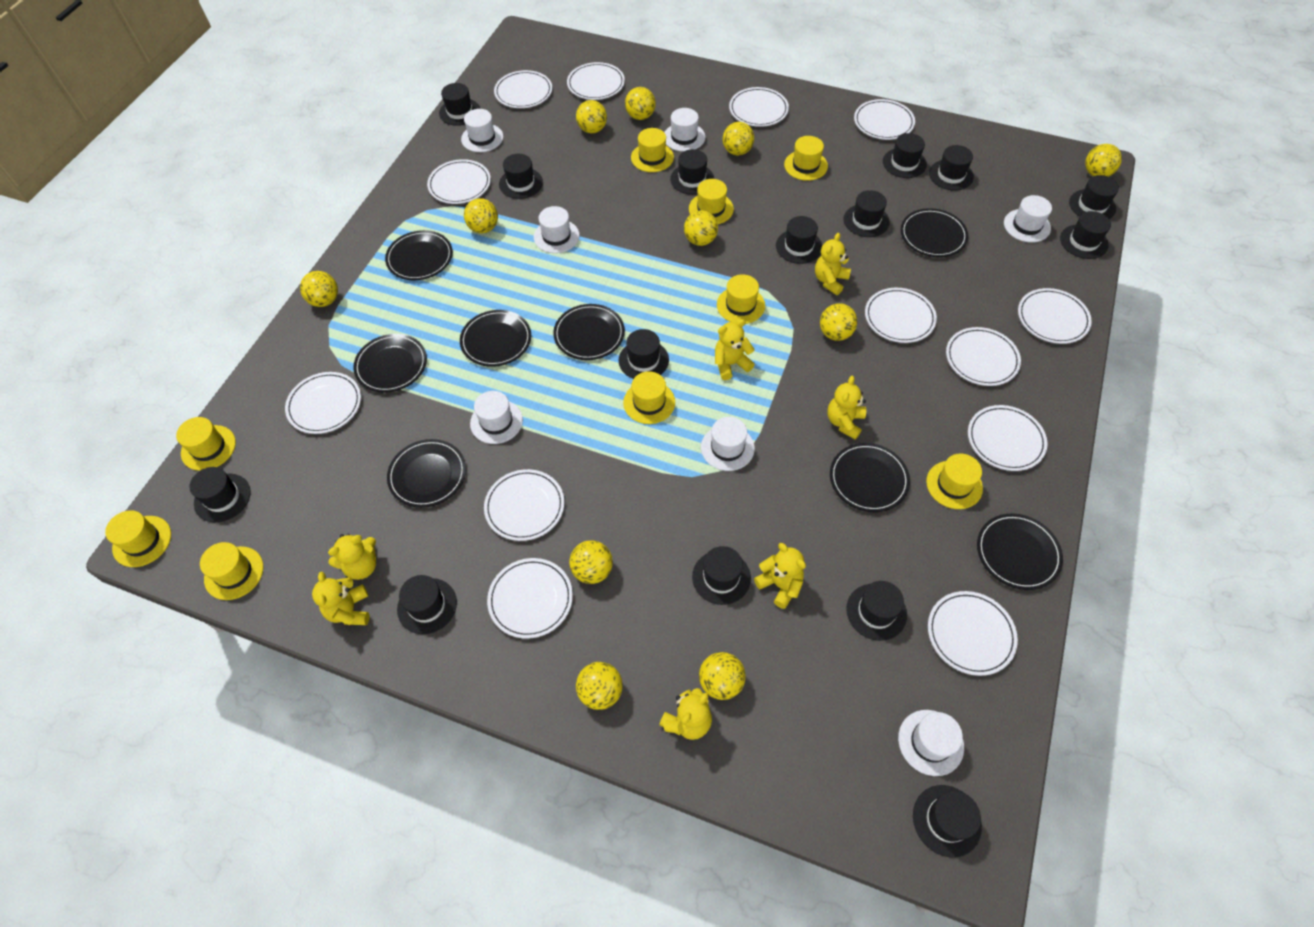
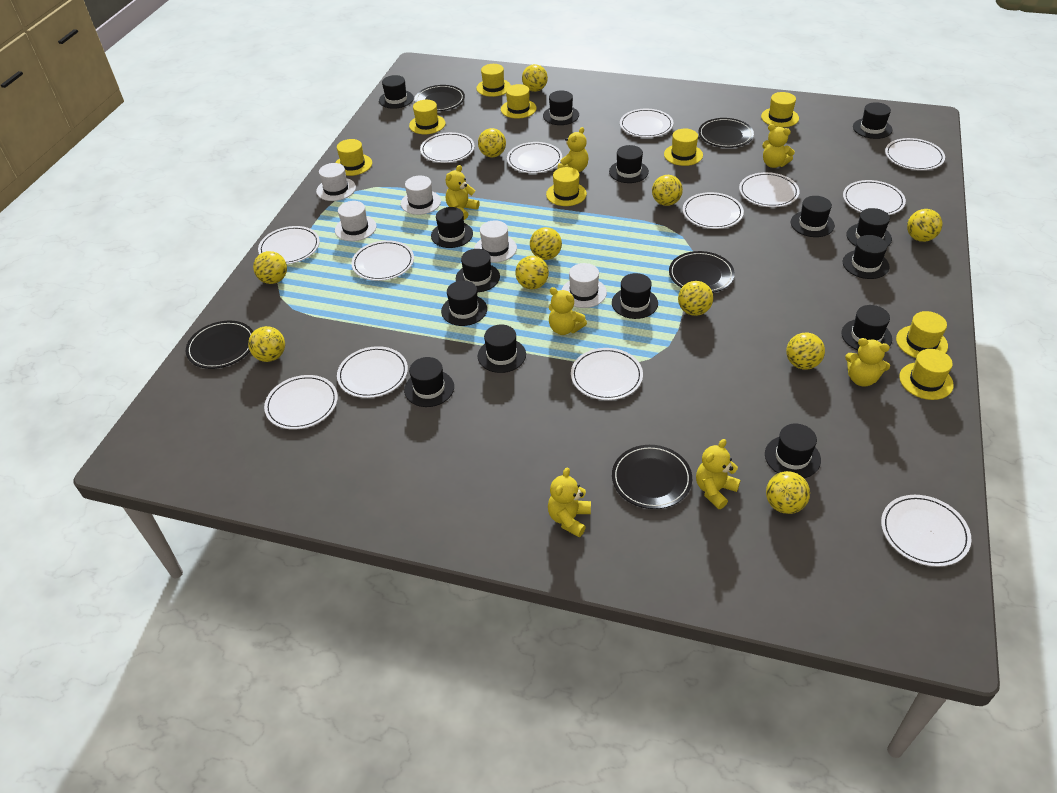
black plate: [353,334,427,393] [385,230,453,280] [387,439,466,508] [460,310,531,367] [553,304,625,360] [830,443,910,512] [901,208,968,257] [977,513,1063,590] = 8 -> [186,321,253,369] [414,85,465,111] [612,445,692,509] [669,251,735,293] [698,118,754,148] = 5
white hat: [461,109,503,152] [470,391,523,444] [534,206,580,253] [664,108,705,152] [701,417,755,471] [898,710,964,776] [1004,195,1052,242] = 7 -> [316,163,356,201] [335,201,376,241] [401,175,441,215] [474,220,517,263] [562,263,607,308] = 5

